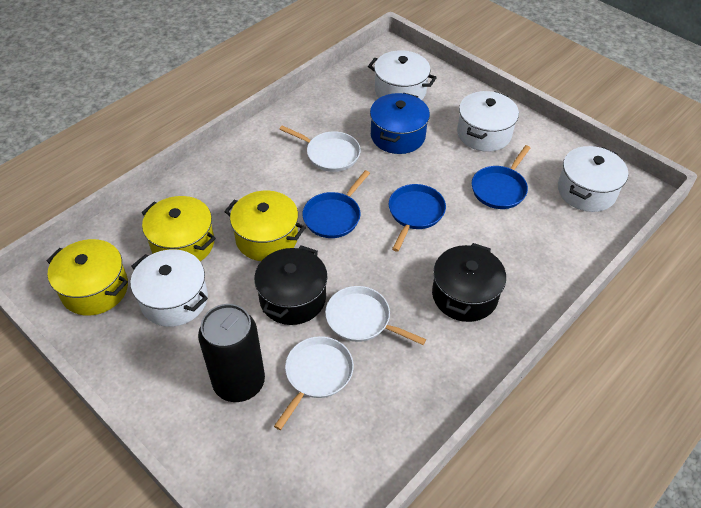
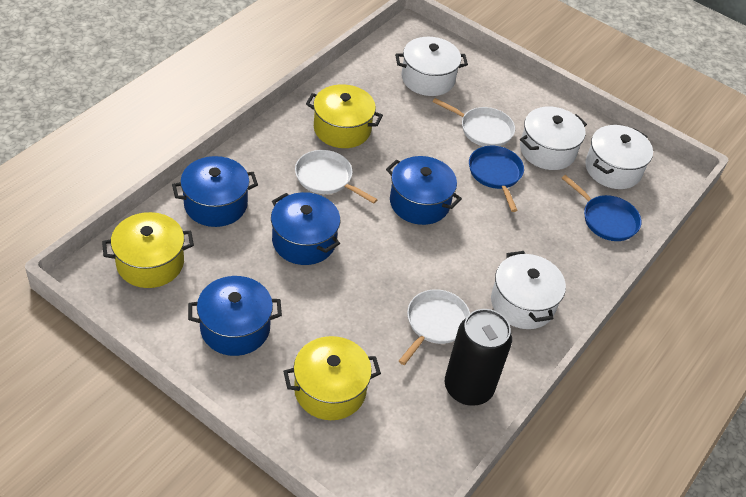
black pot: [254,245,328,325] [432,243,506,322] = 2 -> none = 0
blue pan: [302,170,370,238] [389,184,446,252] [472,145,530,209] = 3 -> [469,146,524,212] [562,175,642,241] = 2
blue pot: [370,93,430,154] = 1 -> [172,156,258,227] [188,276,282,356] [271,192,340,265] [386,156,462,225] = 4

